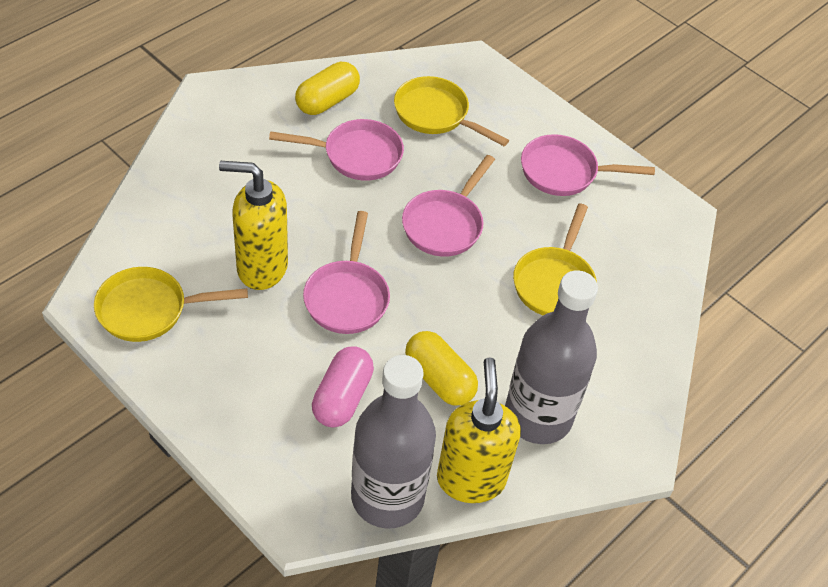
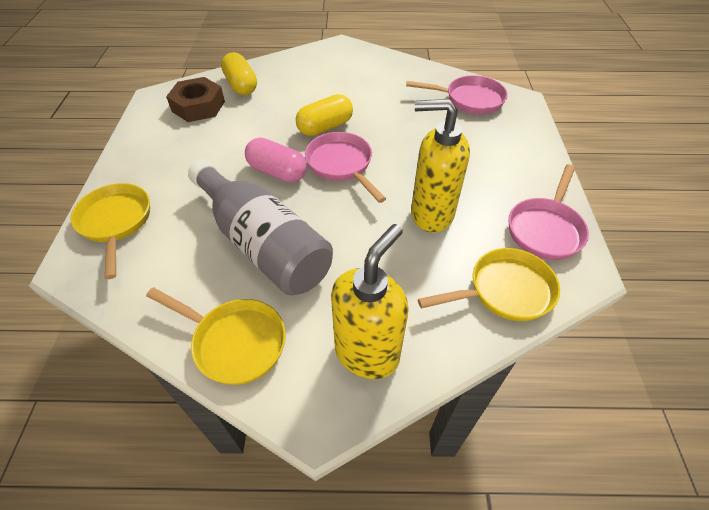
brown nut: none = 0 -> [166,77,225,122] = 1
grey bottle: [351,355,436,529] [505,270,598,444] = 2 -> [188,160,333,295] = 1
pink pan: [269,119,404,181] [303,211,390,334] [402,155,495,257] [521,134,655,196] = 4 -> [305,132,386,203] [406,75,508,114] [509,164,589,260] = 3

